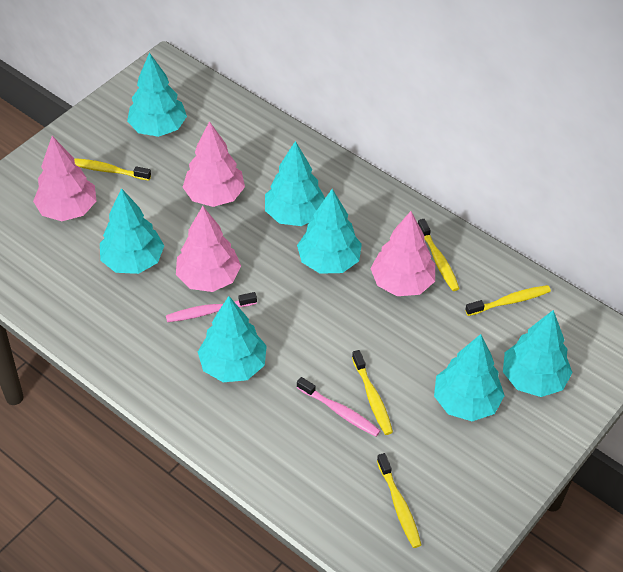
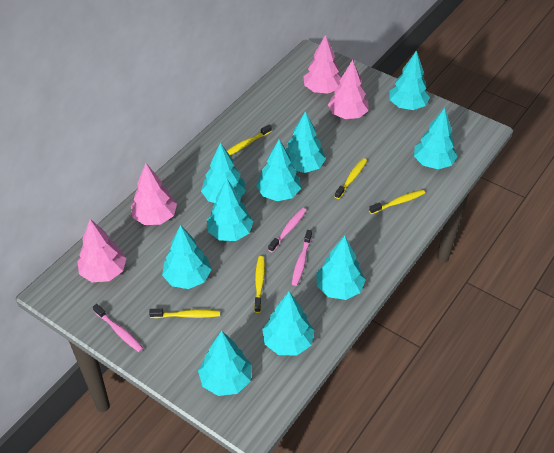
pink toothbrush: [166,292,257,322] [297,377,381,437] = 2 -> [93,304,143,352] [268,208,307,253] [292,230,312,286] = 3
turquoise tree: [100,188,164,274] [127,52,187,137] [198,296,267,382] [265,141,325,226] [297,189,362,274] [434,334,505,421] [503,310,573,397] = 7 -> [162,225,212,289] [198,331,252,396] [201,143,246,203] [207,179,253,241] [256,139,301,201] [262,291,315,356] [286,111,326,173] [316,236,366,300] [389,50,430,110] [414,108,457,169] = 10

